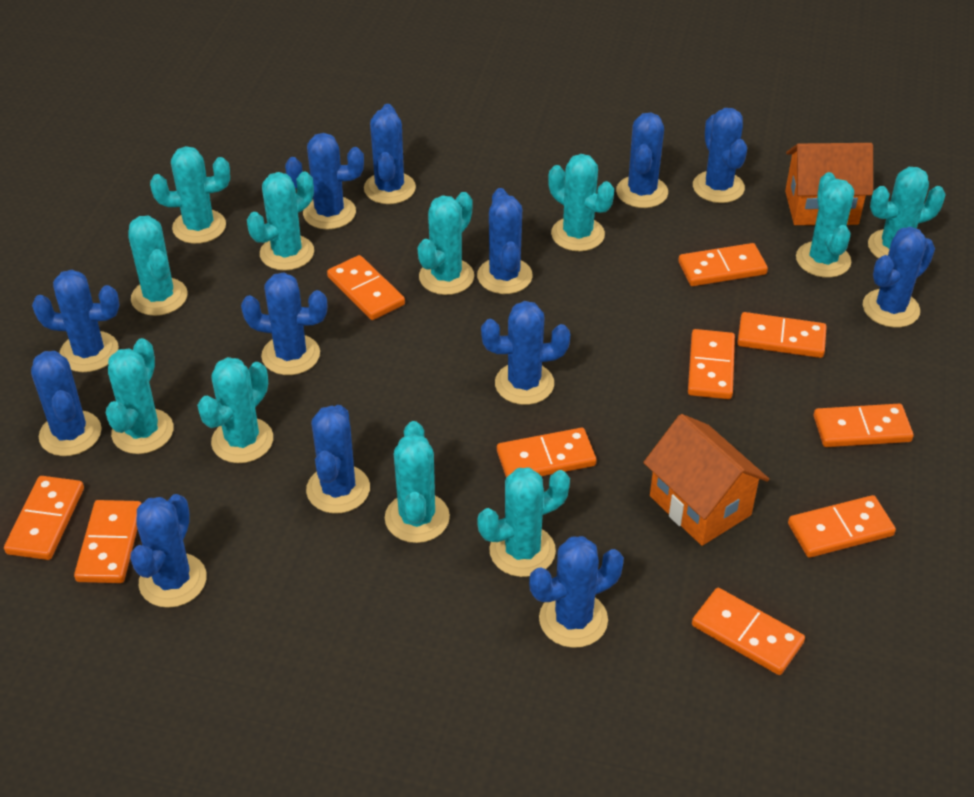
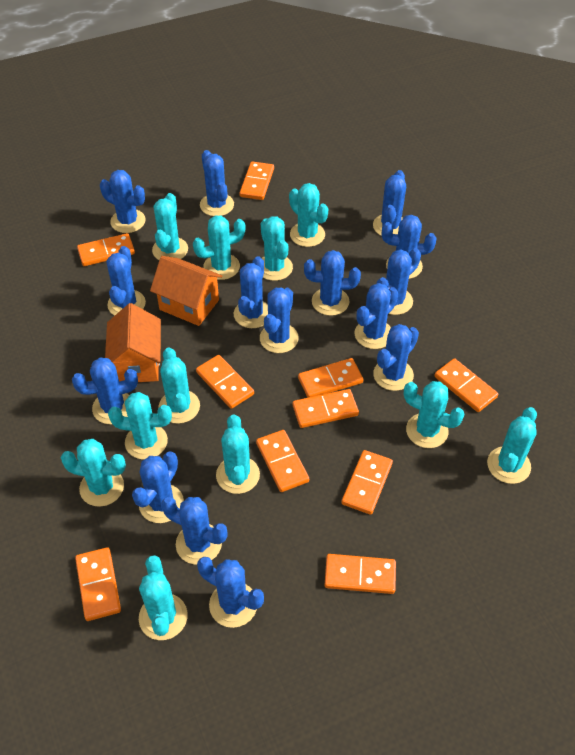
blue cactus: [31,351,102,456] [32,270,120,372] [130,494,207,608] [241,272,327,375] [285,133,364,230] [306,405,370,514] [364,104,416,204] [477,188,533,294] [481,301,570,405] [529,536,624,648] [616,112,668,208] [693,108,747,203] [863,227,935,328] = 13 -> [72,358,138,424] [100,170,146,233] [107,246,146,316] [132,451,184,523] [161,497,228,565] [197,557,264,628] [200,150,234,216] [234,256,268,328] [260,288,299,353] [304,250,361,316] [355,283,398,349] [373,170,406,236] [373,324,419,391] [376,248,421,315] [382,215,436,279] = 15

